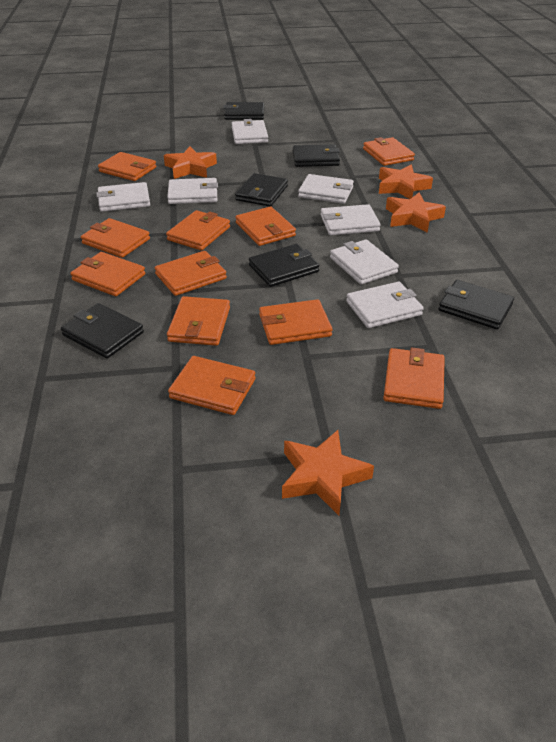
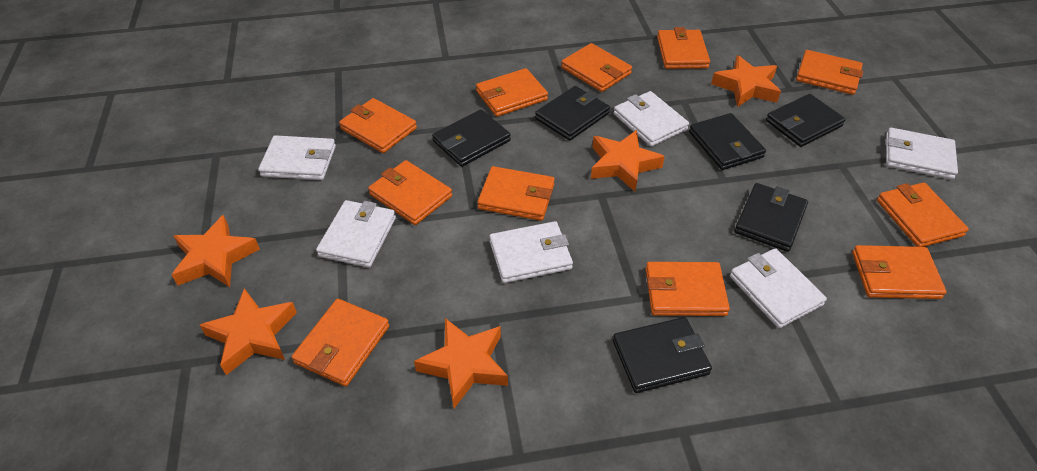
orange star: [164,146,217,179] [282,430,374,515] [379,165,433,199] [386,192,446,233] = 4 -> [172,215,260,287] [200,288,297,375] [414,318,508,408] [591,130,665,192] [711,55,781,107] = 5
white wallet: [96,182,150,212] [167,178,218,204] [232,119,268,144] [298,174,354,204] [321,204,381,235] [330,239,399,285] [346,282,424,328] = 7 -> [258,135,336,180] [316,200,396,268] [489,221,573,283] [613,91,689,147] [730,248,827,328] [886,128,958,179] = 6

